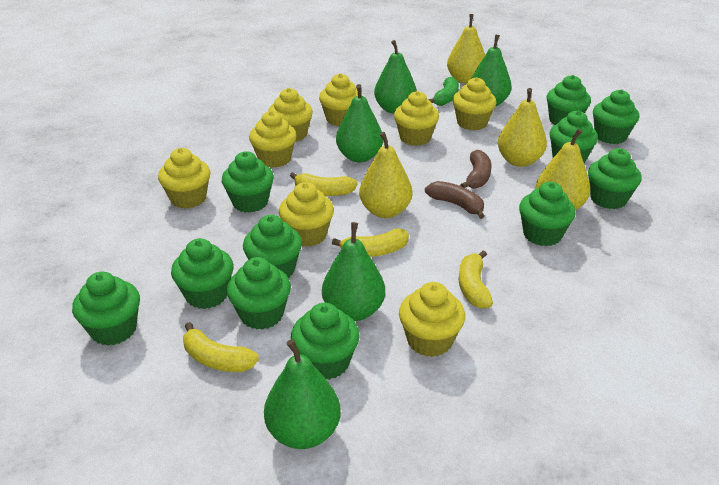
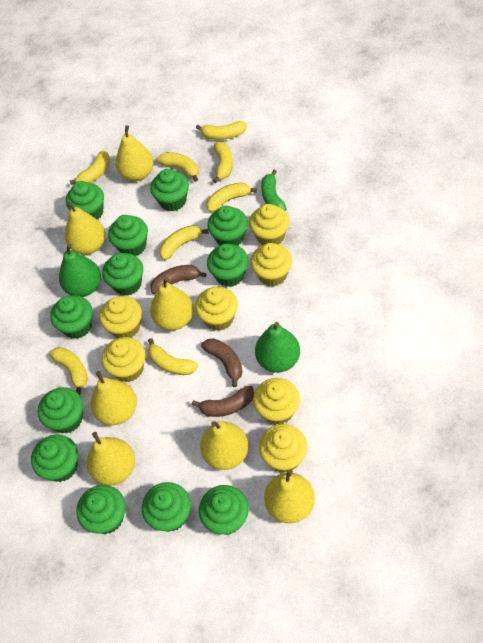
brown banana: [425,181,484,219] [460,150,491,189] = 2 -> [150,265,206,294] [192,386,254,417] [201,338,243,387] = 3
green cupcake: [72,271,140,346] [171,238,234,309] [222,151,274,213] [227,257,291,330] [243,215,302,278] [291,303,360,380] [519,182,576,246] [546,75,591,125] [549,110,598,163] [588,148,642,209] [593,89,639,144] = 11 -> [31,434,78,482] [38,387,83,434] [50,295,93,339] [66,181,104,220] [76,485,125,534] [102,253,143,296] [108,215,148,256] [142,482,191,532] [150,169,189,211] [199,485,249,535] [207,206,248,246] [207,244,248,287] = 12
green pear: [264,339,341,449] [322,222,385,321] [336,84,383,162] [374,40,417,113] [471,34,512,107] = 5 -> [59,244,101,297] [255,322,300,373] = 2
yellow banana: [183,322,259,372] [290,172,358,196] [332,228,409,257] [459,250,493,309] = 4 -> [49,347,88,395] [70,150,110,185] [148,338,198,375] [157,152,199,182] [159,225,208,260] [196,121,247,140] [206,182,257,212] [213,142,233,183] = 8
yellow cupcake: [158,148,210,209] [249,111,297,168] [268,88,313,142] [279,182,334,247] [319,73,362,126] [394,91,439,146] [399,282,465,357] [453,77,497,130] = 8 -> [99,296,142,338] [102,337,146,382] [195,287,238,331] [249,204,290,245] [250,243,292,287] [253,378,300,425] [259,424,307,473] = 7
yellow pear: [359,132,412,218] [447,14,485,84] [498,88,547,167] [536,129,590,210] = 4 -> [65,202,105,254] [87,432,135,485] [91,371,137,425] [115,125,154,181] [150,277,194,330] [200,421,248,470] [264,469,315,523] = 7

